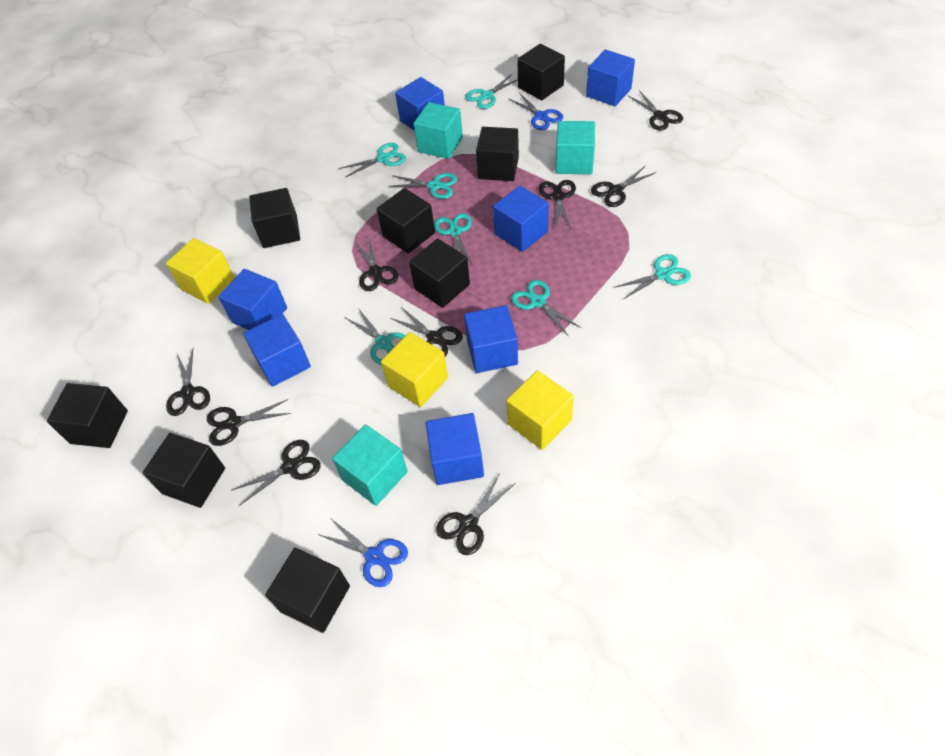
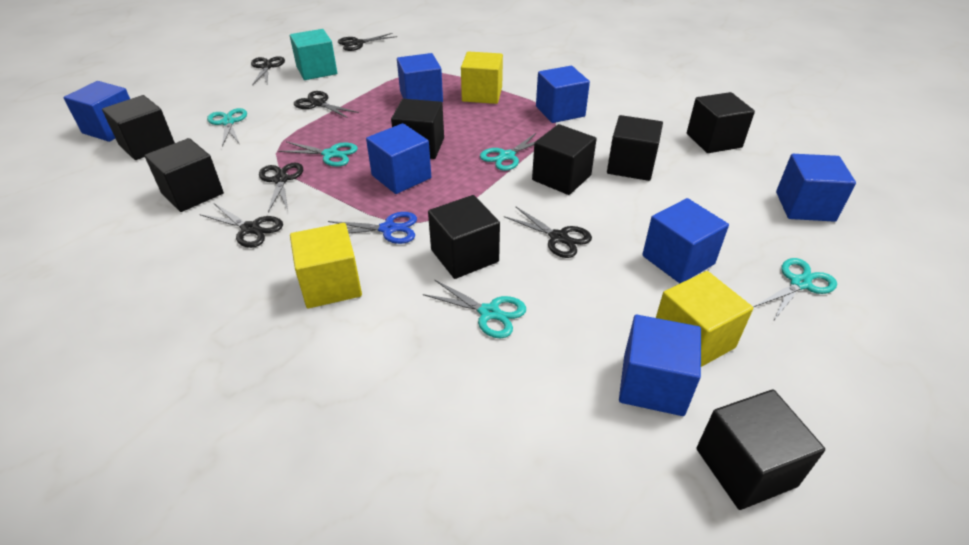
black scissors: [166,349,210,416] [207,399,291,446] [232,440,321,505] [354,238,398,291] [390,307,463,357] [436,473,514,555] [539,180,576,230] [591,165,656,207] [628,90,683,131] = 9 -> [199,204,283,248] [251,56,285,85] [259,163,303,212] [294,91,359,118] [338,33,397,51] [504,207,592,258] = 6
blue scissors: [318,518,408,587] [509,93,563,130] = 2 -> [328,212,417,244] = 1
turquoise cube: [332,424,408,506] [414,102,463,159] [556,121,595,174] = 3 -> [290,29,337,80] = 1
turquoise scissors: [339,143,406,178] [346,308,406,365] [389,173,457,199] [434,213,472,264] [465,74,518,109] [511,280,581,337] [614,254,691,299] = 7 -> [207,108,247,147] [278,141,358,167] [423,280,526,338] [480,133,536,171] [754,258,837,320] = 5

